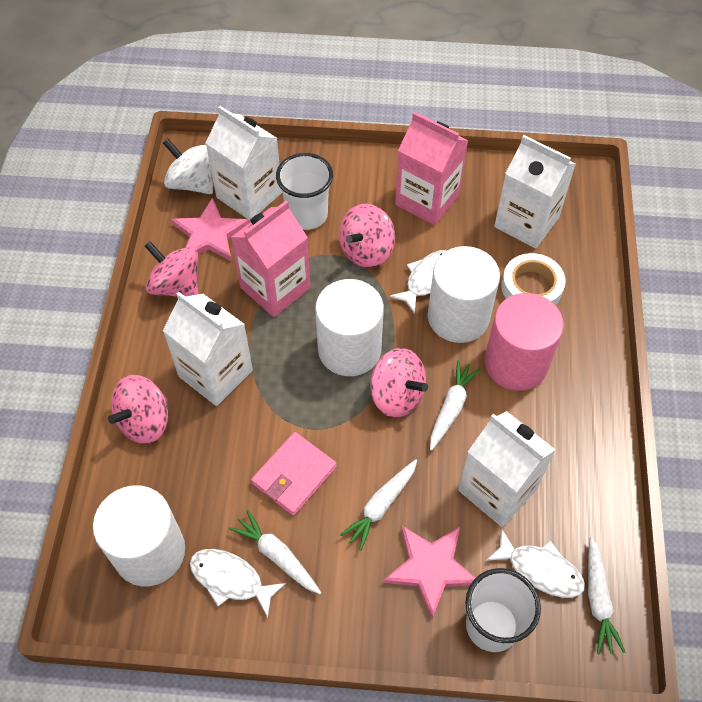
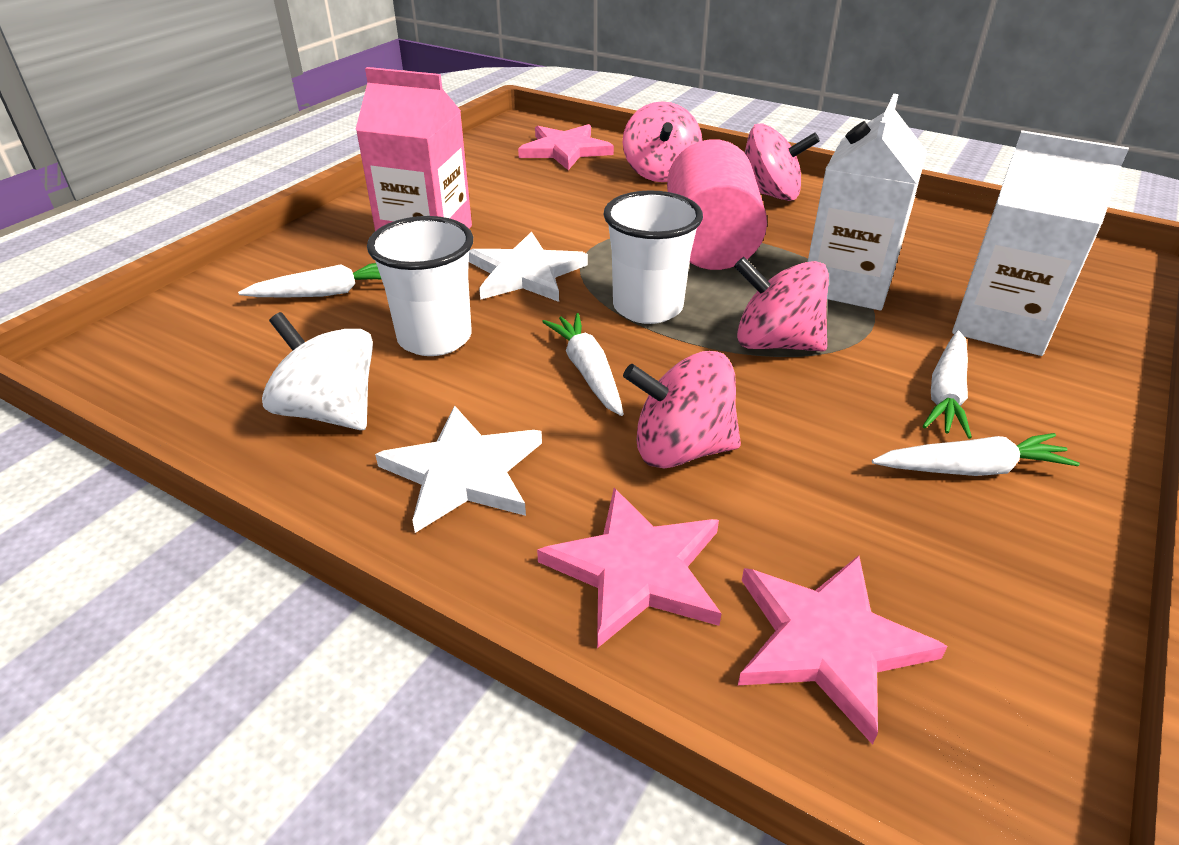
pink carton: [231,200,311,317] [395,112,468,225] = 2 -> [355,67,472,231] = 1
pink star: [171,197,250,261] [383,526,476,618] = 2 -> [518,124,614,170] [537,488,722,648] [738,555,948,745] = 3
pink wallet: [251,432,337,516] = 1 -> none = 0
white carton: [163,292,253,406] [206,106,282,220] [458,411,556,527] [494,135,576,249] = 4 -> [808,94,927,310] [952,130,1129,356] = 2
white cylinder: [93,485,185,586] [315,279,384,376] [428,246,500,343] = 3 -> none = 0
white fish: [190,549,286,618] [389,250,447,314] [486,529,585,598] = 3 -> none = 0
white star: none = 0 -> [375,406,542,533] [469,232,588,302] = 2
white tape: [501,253,566,305] = 1 -> none = 0

